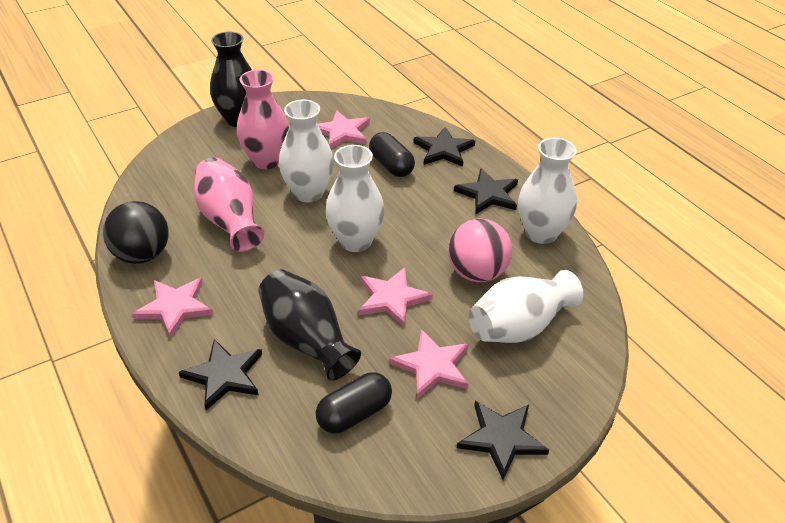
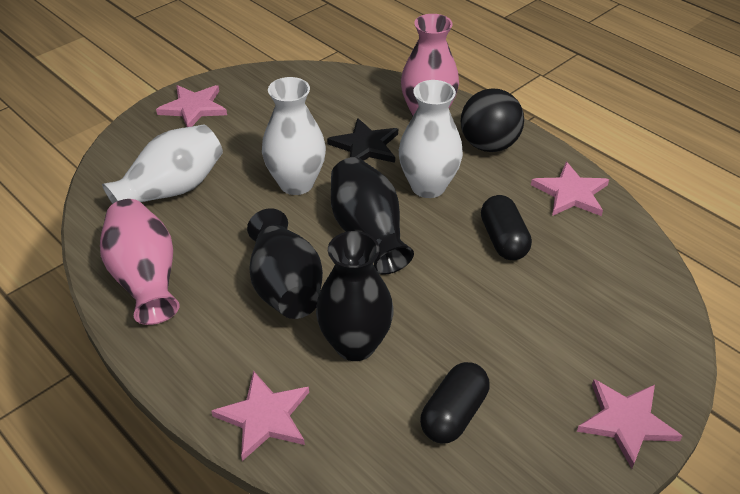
black star: [179,339,262,410] [414,127,475,167] [454,168,518,214] [457,401,549,480] = 4 -> [327,118,398,163] = 1
black vase: [210,32,252,127] [258,269,361,381] = 2 -> [247,208,323,319] [316,231,394,361] [331,157,414,275] = 3
pink ball: [448,219,512,282] = 1 -> none = 0
white vase: [279,100,334,202] [326,145,384,252] [469,270,583,343] [518,138,577,244] = 4 -> [102,125,223,204] [262,77,326,195] [399,80,463,198] = 3

